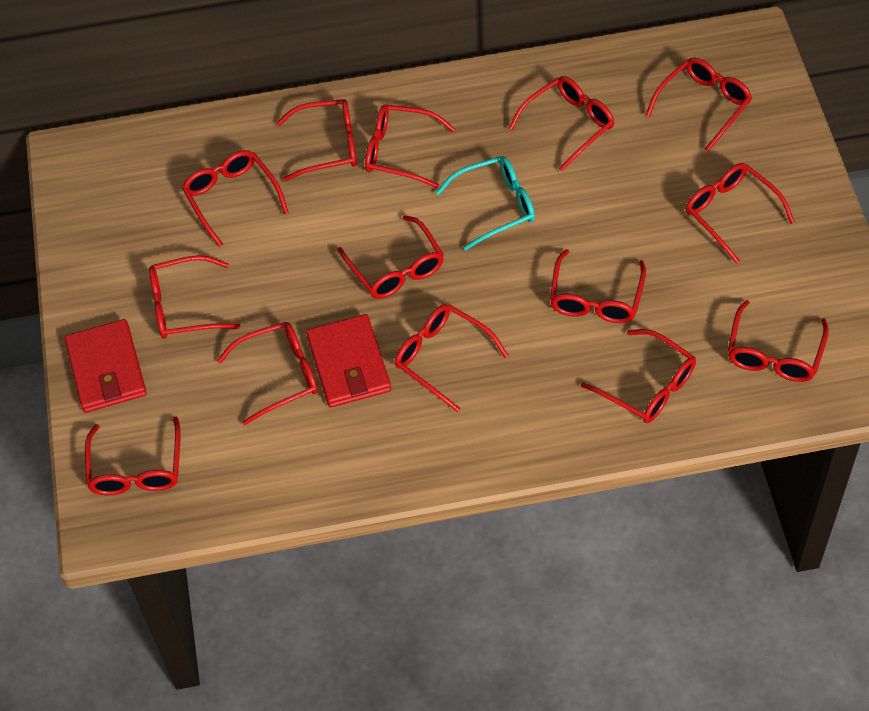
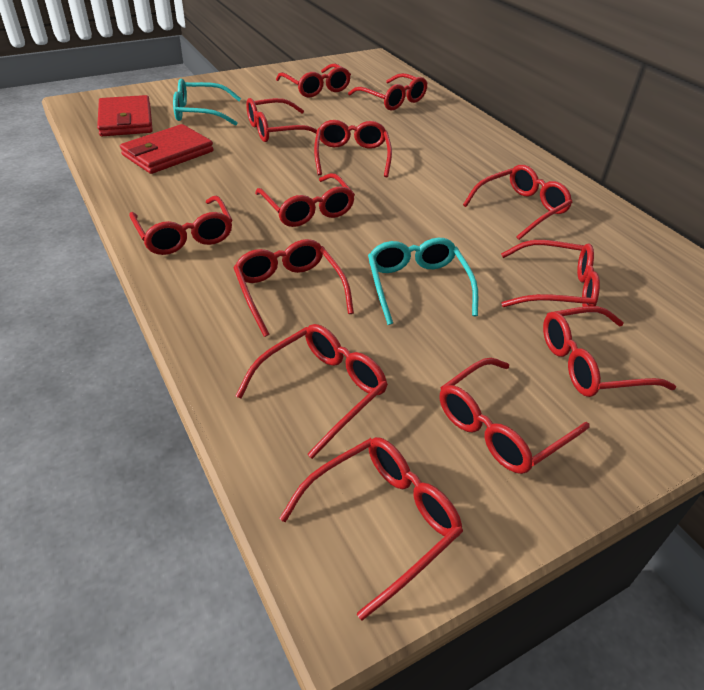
red glasses: [85,417,181,495] [149,255,241,339] [182,150,289,247] [217,322,318,425] [276,99,357,181] [338,215,444,299] [365,105,455,188] [395,304,509,412] [508,76,615,172] [550,249,646,323] [581,329,696,423] [646,57,752,152] [686,163,795,264] [728,300,829,382] = 14 -> [129,196,233,255] [233,239,354,337] [236,324,388,459] [246,98,317,142] [255,173,355,227] [276,63,351,97] [279,437,463,621] [314,120,392,177] [348,73,428,111] [440,358,590,474] [463,165,572,240] [501,240,600,307] [543,306,676,397] = 13
turquoise glasses: [435,156,535,250] = 1 -> [173,79,241,126] [368,238,478,325] = 2

